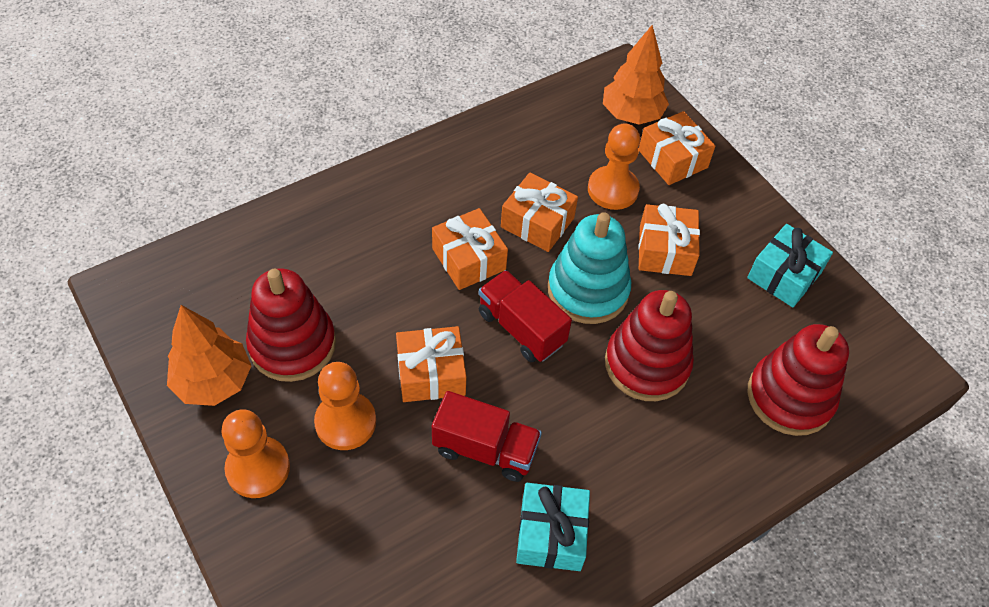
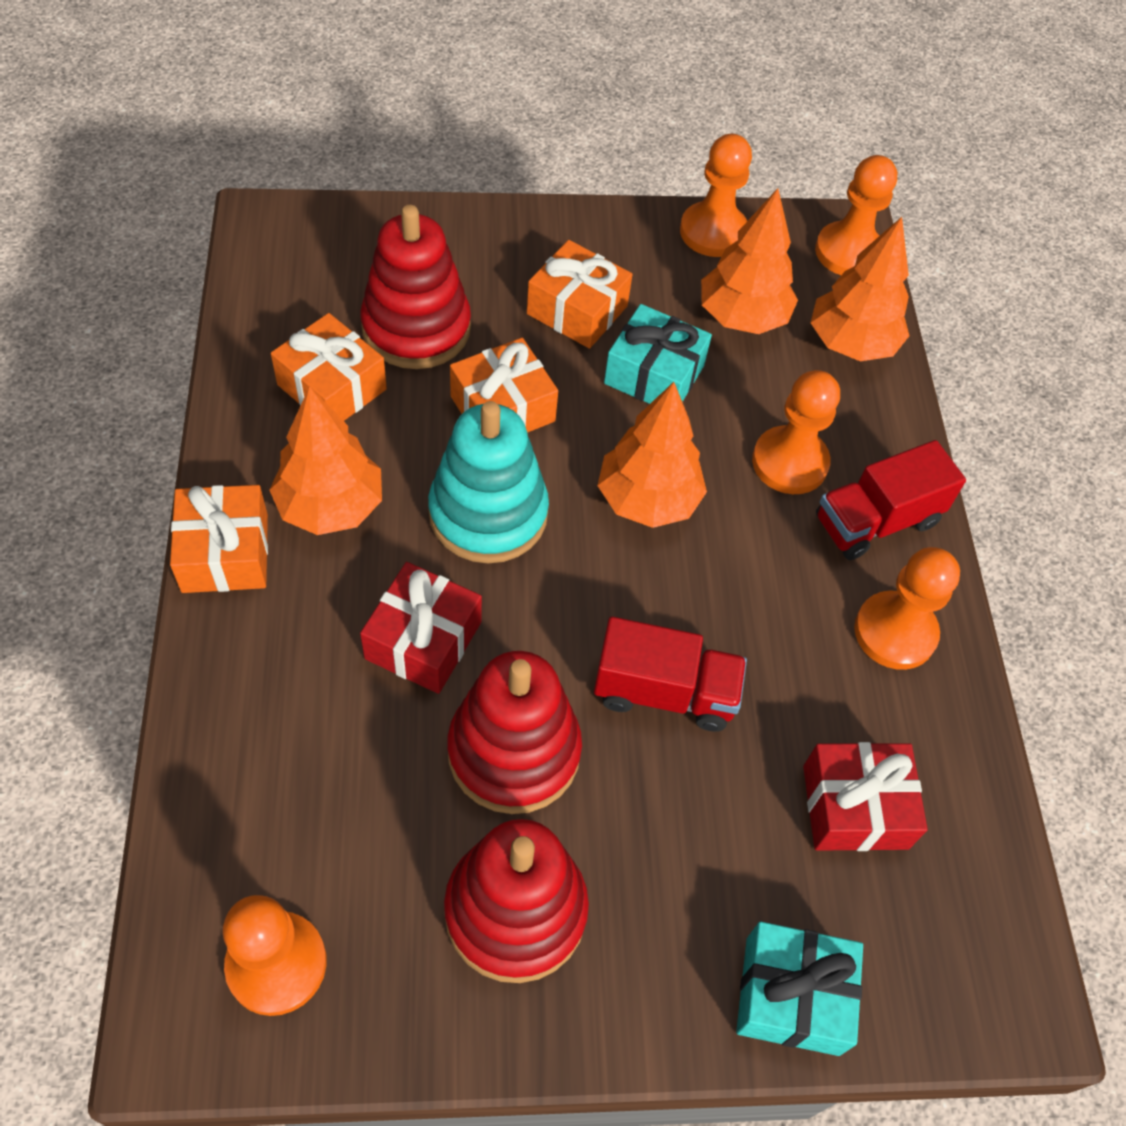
orange gift: [396,326,467,402] [432,208,508,290] [501,173,578,252] [638,204,700,276] [639,111,715,185] = 5 -> [170,485,268,593] [271,313,387,421] [450,338,558,433] [527,240,633,349] = 4
orange pawn: [221,409,290,498] [314,362,376,450] [588,123,640,210] = 3 -> [223,895,326,1016] [680,134,752,257] [752,370,840,494] [815,155,897,275] [854,547,960,670] = 5
orange tree: [167,305,251,406] [603,25,669,125] = 2 -> [270,386,382,535] [597,382,707,528] [701,188,798,334] [811,217,910,361] = 4
red gift: none = 0 -> [360,562,482,694] [803,742,927,851] = 2

